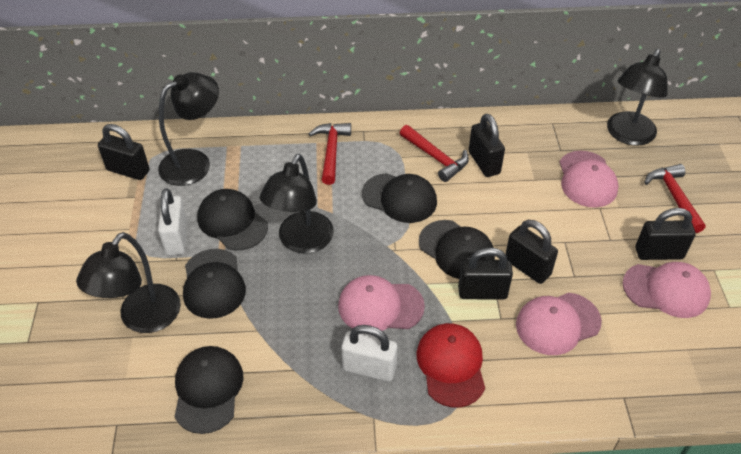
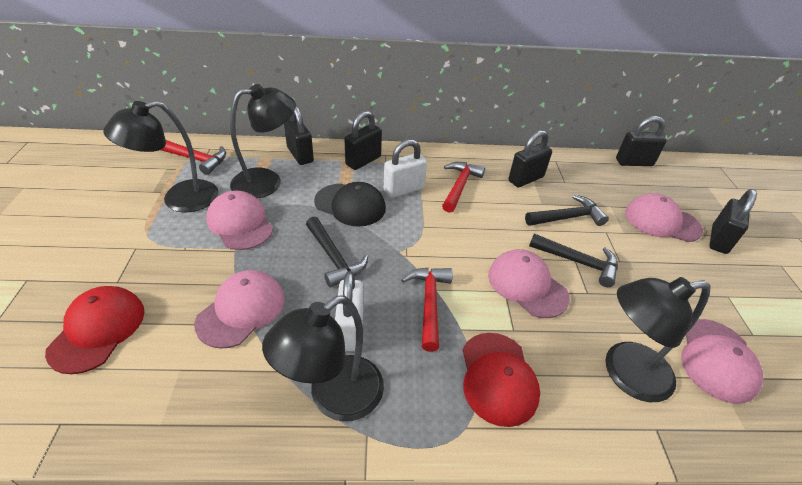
black cap: [174,346,243,434] [183,249,246,319] [197,189,268,251] [362,173,437,223] [419,220,495,279] = 5 -> [314,182,386,227] = 1
black hammer: none = 0 -> [306,217,368,288] [525,195,609,226] [529,234,618,287] = 3
pink cap: [338,275,425,331] [516,293,602,355] [559,151,618,208] [622,262,711,318] = 4 -> [194,270,284,349] [206,191,273,250] [488,249,570,318] [625,193,703,242] [681,319,763,404] = 5
red cap: [417,323,485,408] = 1 -> [45,286,145,374] [463,333,540,427] = 2

